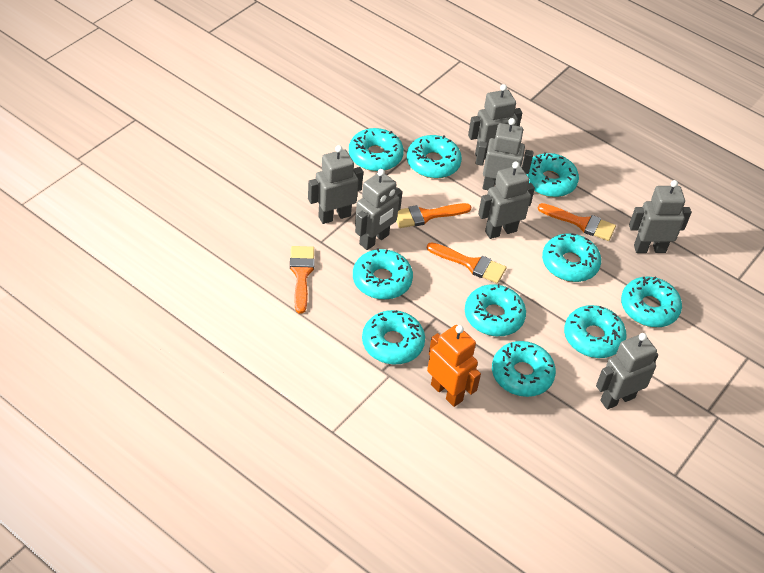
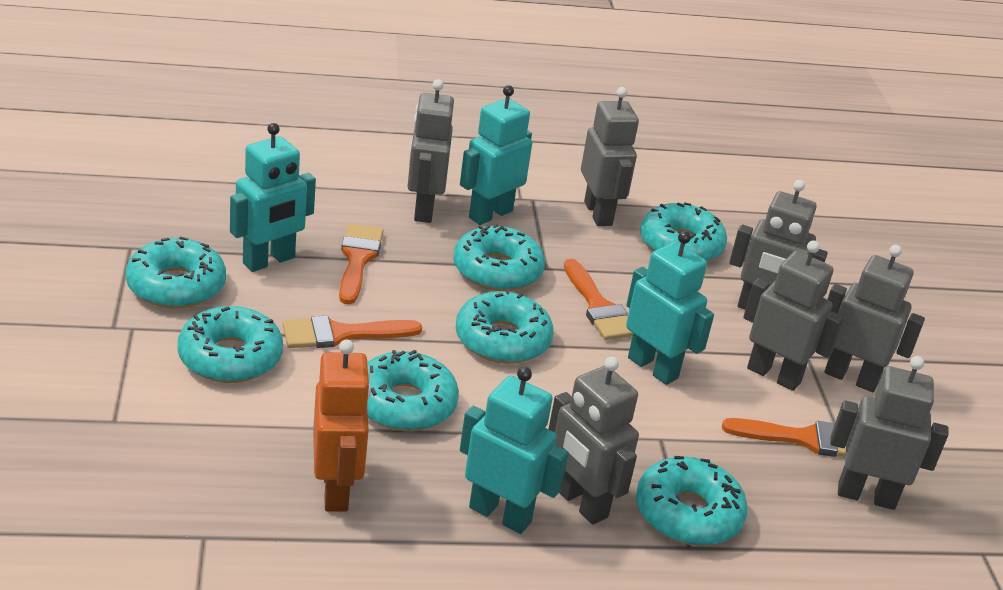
turquoise donut: [349,128,404,171] [353,248,413,300] [362,310,425,365] [407,135,462,179] [465,284,526,336] [492,341,556,397] [526,152,579,197] [542,233,601,282] [564,305,626,358] [621,276,682,327] = 10 -> [126,237,226,308] [177,306,283,383] [367,350,459,431] [453,223,545,291] [456,289,554,364] [636,456,748,546] [640,202,727,261] = 7
turquoise robot: none = 0 -> [230,123,316,272] [460,85,532,225] [460,367,569,534] [626,231,714,385] = 4

